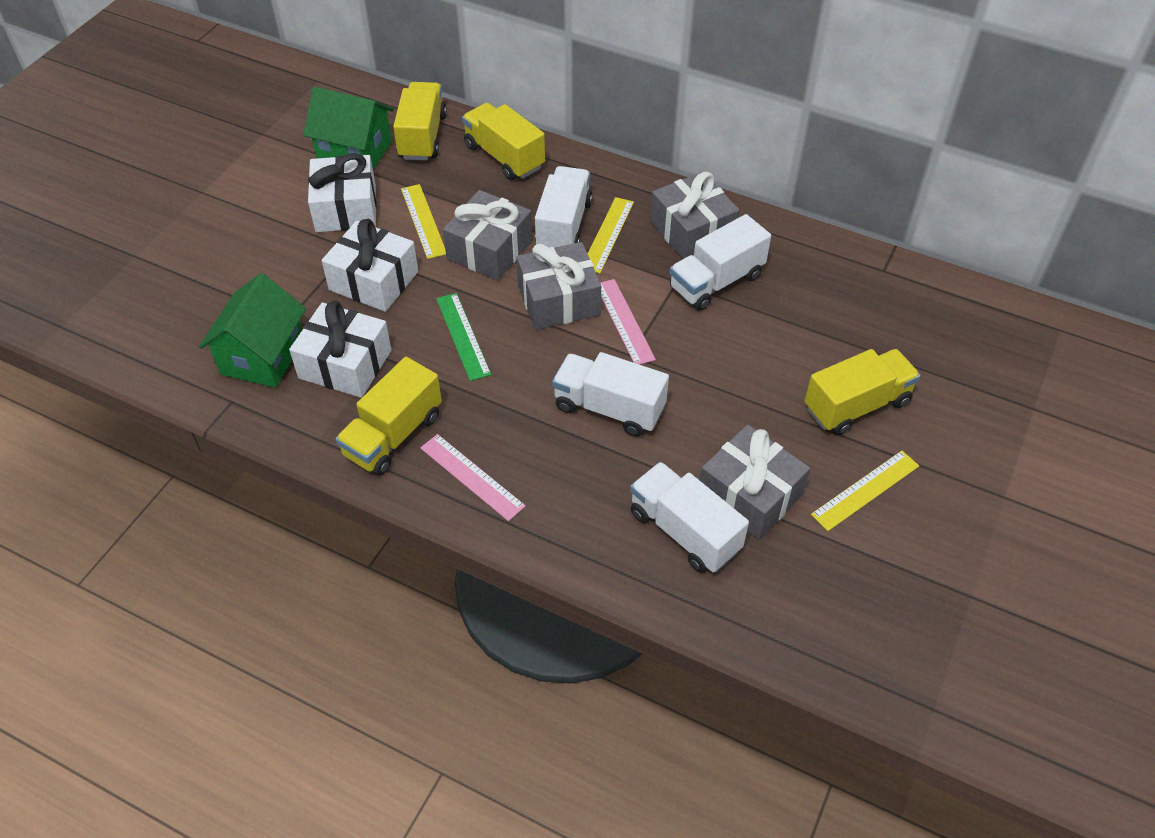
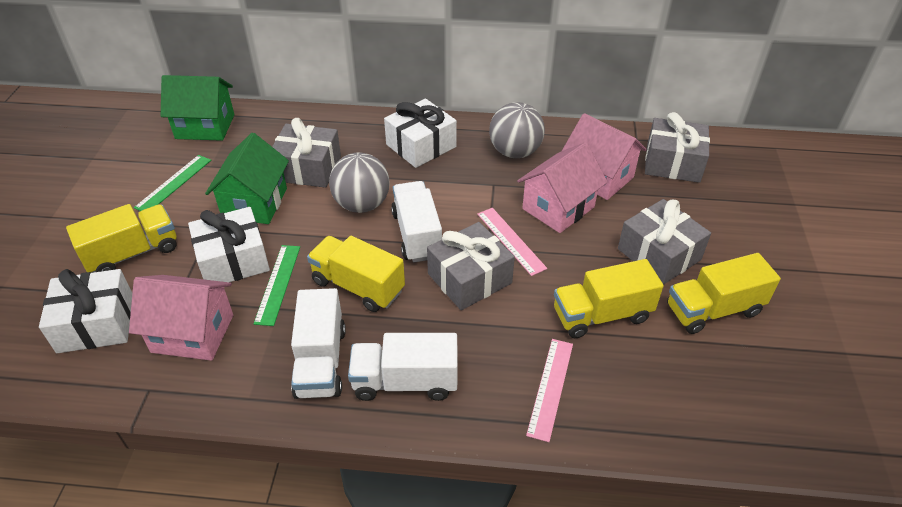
green ruler: [436,293,491,381] = 1 -> [134,155,211,211] [254,245,300,326] = 2
grey ball: none = 0 -> [329,152,390,213] [489,102,545,158] = 2
pink house: none = 0 -> [129,275,233,361] [517,142,608,233] [562,113,647,200] = 3
white truck: [535,166,593,248] [552,352,669,436] [630,462,749,573] [670,214,771,311] = 4 -> [291,288,346,399] [348,333,458,401] [391,181,442,262] = 3
yellow ruler: [401,184,446,259] [588,197,634,274] [811,451,919,531] = 3 -> none = 0

